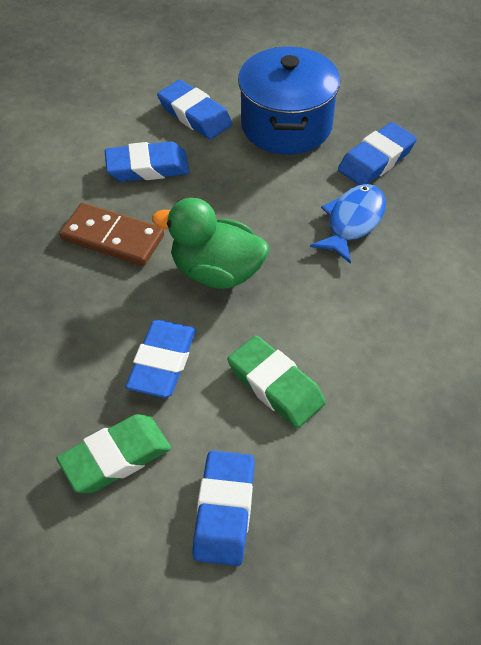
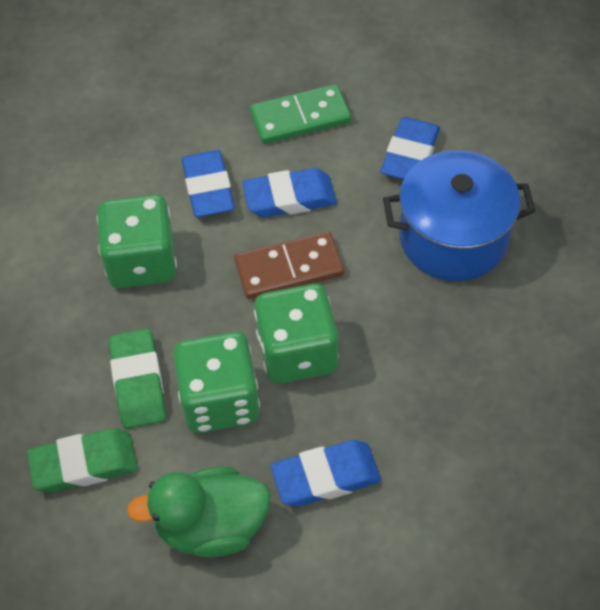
blue eraser: [105,141,189,182] [125,320,196,398] [157,80,233,139] [193,451,255,566] [338,122,417,185] = 5 -> [182,150,235,217] [242,168,337,218] [271,440,381,507] [380,117,440,179] = 4
blue fish: [310,184,386,264] = 1 -> none = 0
green dice: none = 0 -> [97,195,177,288] [173,332,260,433] [254,284,339,384] = 3
green domino: none = 0 -> [250,84,351,144] = 1

